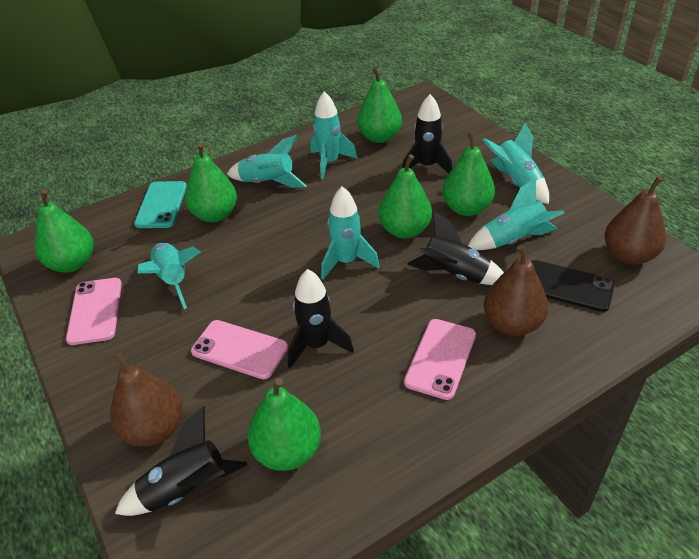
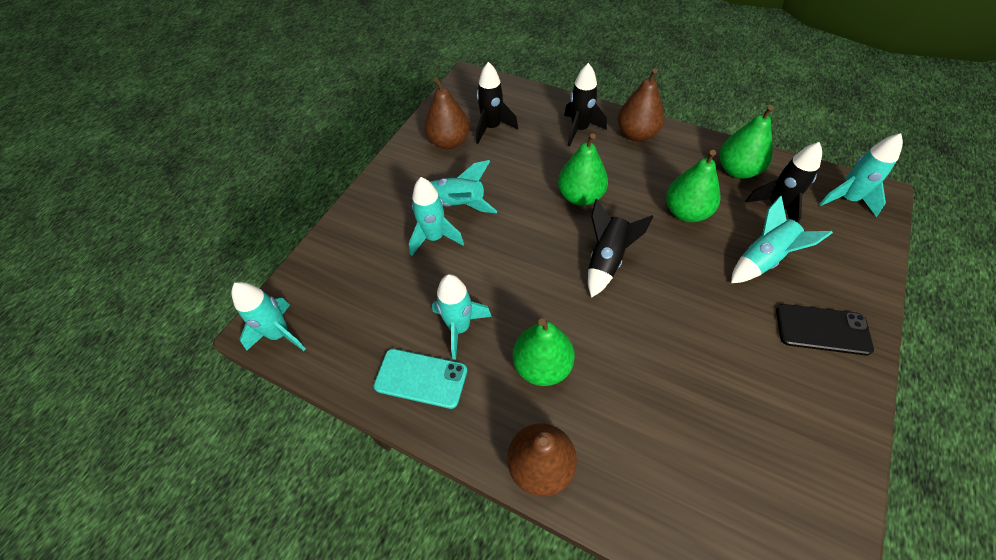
green pear: [35,189,94,273] [185,143,237,222] [248,378,321,471] [357,67,402,143] [379,154,432,239] [442,131,495,216] = 6 -> [513,318,575,386] [558,133,608,206] [666,150,721,222] [720,105,774,179] = 4
pink phone: [66,278,122,345] [191,320,288,379] [404,319,476,400] = 3 -> none = 0

